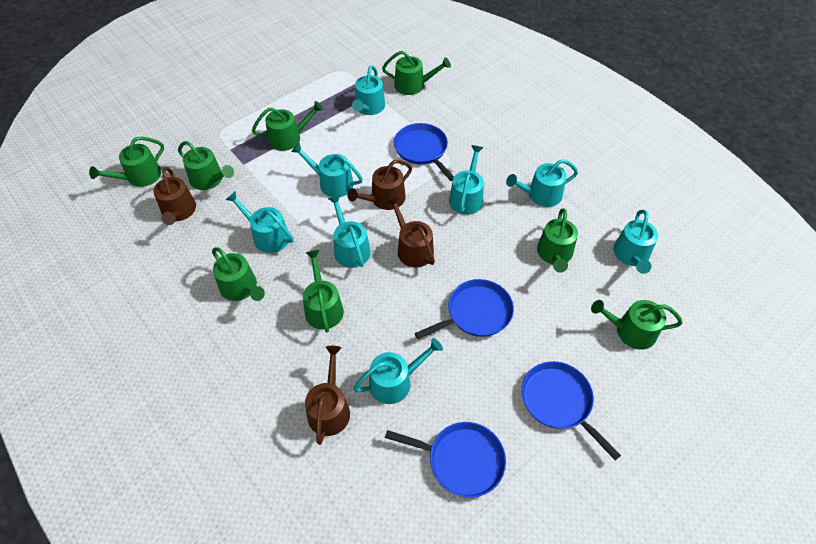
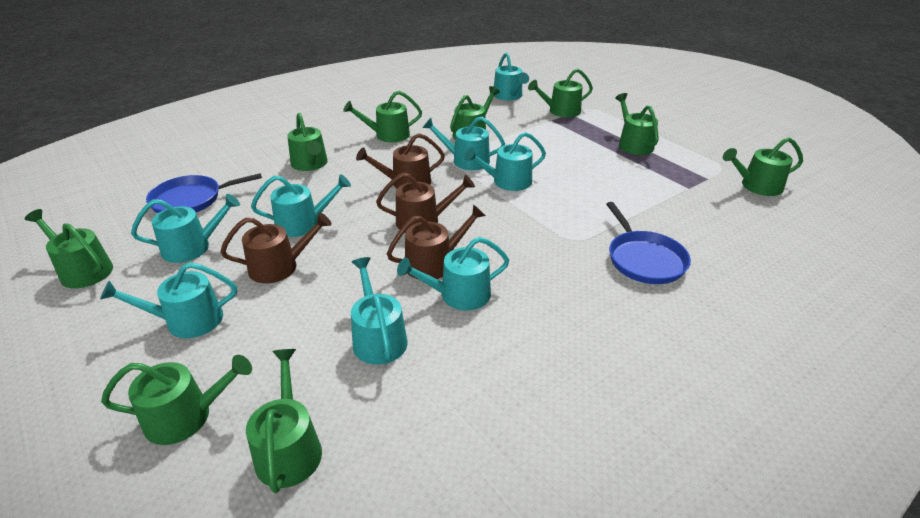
blue pan: [385,422,506,498] [394,123,454,181] [415,279,514,339] [522,361,621,460] = 4 -> [146,173,262,214] [606,202,691,284] = 2
green watering can: [89,137,164,187] [178,141,234,190] [212,247,265,301] [252,101,324,151] [303,250,344,332] [382,51,451,95] [537,208,578,273] [591,300,683,349] = 8 -> [25,209,113,288] [101,355,252,445] [246,349,322,493] [287,113,328,171] [343,91,422,142] [450,86,500,139] [528,69,593,117] [615,93,659,155] [723,137,803,196] = 9

